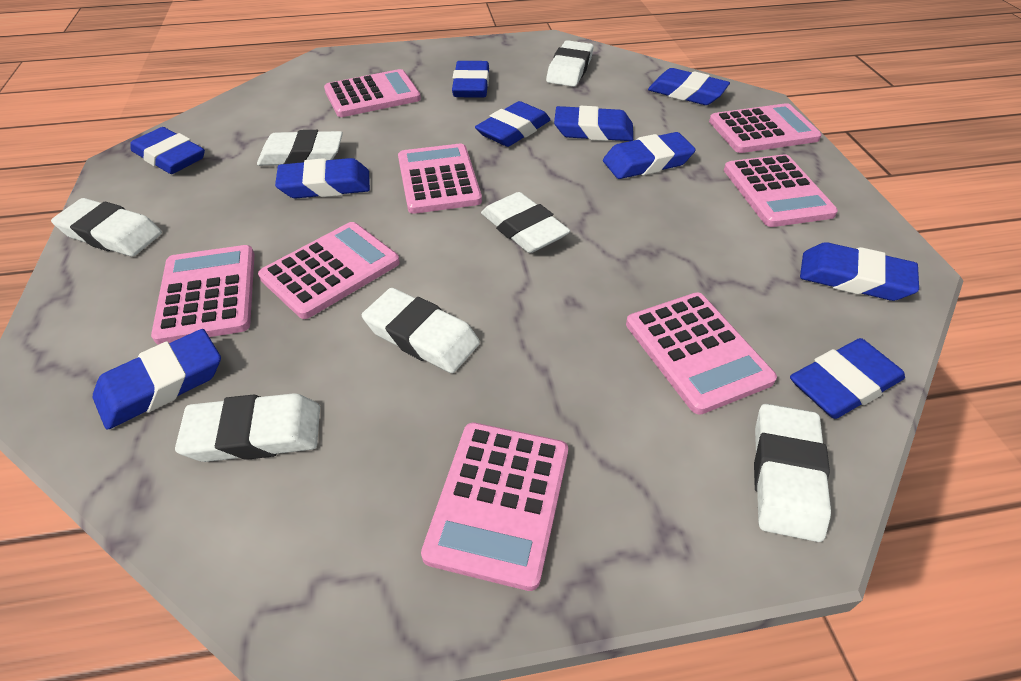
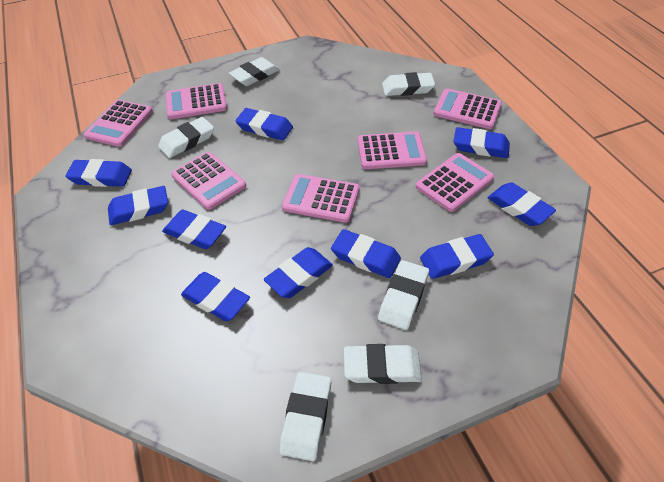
pink calculator: [151,245,254,345] [258,222,400,319] [324,69,421,117] [398,144,482,214] [421,423,568,591] [626,292,777,415] [709,103,821,153] [724,154,838,227] = 8 -> [84,100,153,147] [166,83,227,119] [171,152,246,210] [282,174,360,223] [358,131,427,169] [416,153,494,212] [433,88,502,129] = 7
white eraser: [51,198,162,257] [175,393,320,462] [257,130,343,166] [362,288,480,373] [481,192,570,253] [546,40,593,87] [754,404,831,542] = 7 -> [158,117,214,158] [229,57,279,86] [280,372,331,461] [344,344,422,384] [378,260,429,330] [382,72,435,96] = 6

